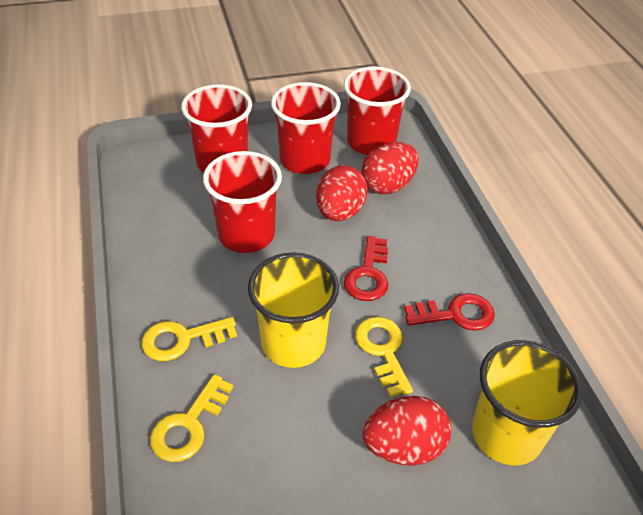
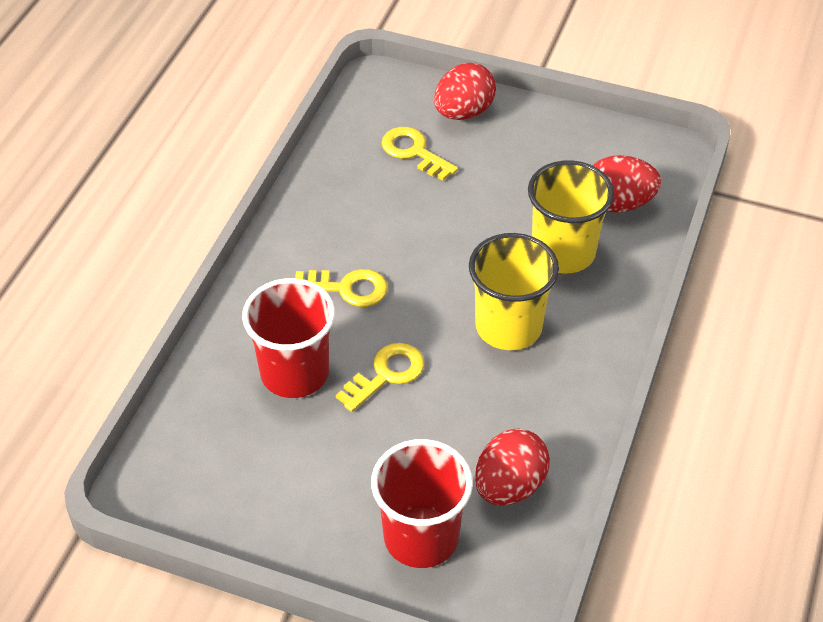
red cup: [181,84,252,173] [203,151,282,253] [271,82,341,174] [343,66,411,155] = 4 -> [242,278,335,398] [371,439,473,568] = 2
red key: [344,236,388,301] [404,293,495,331] = 2 -> none = 0

